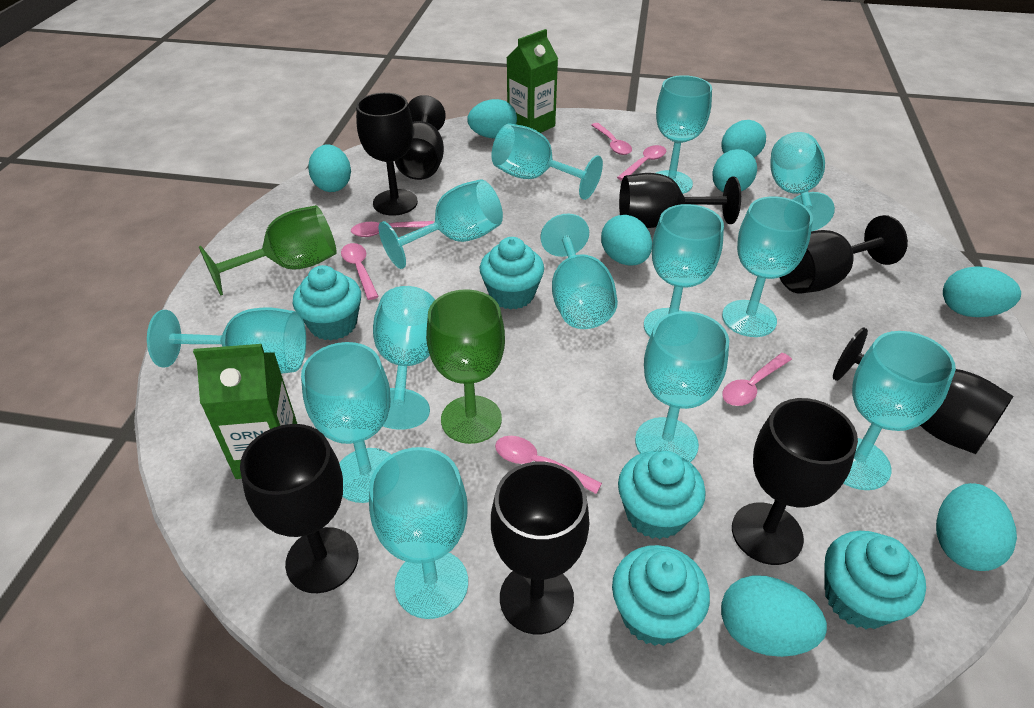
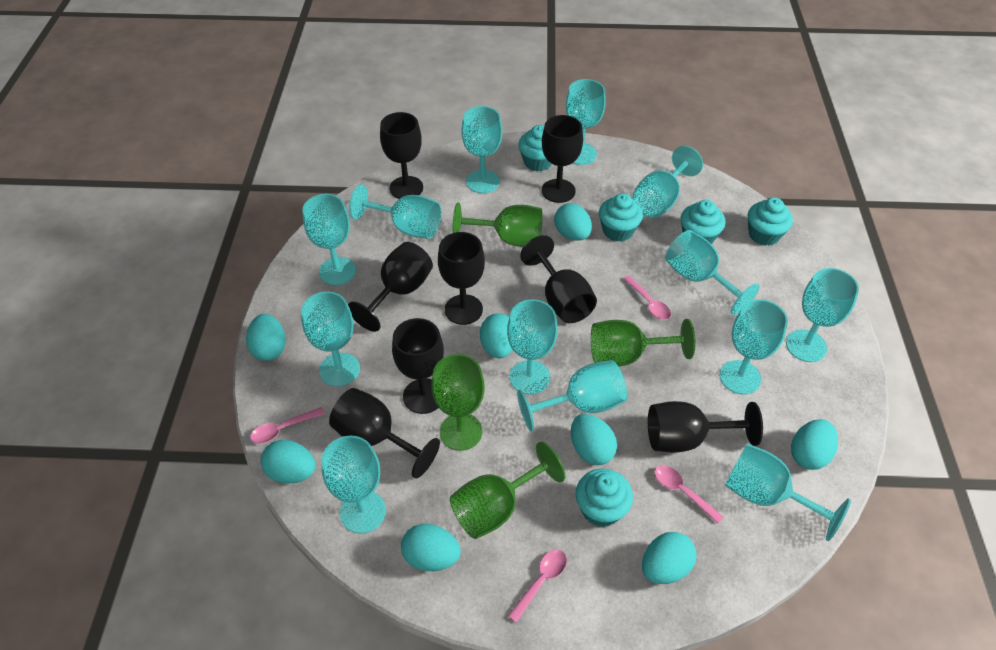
green carton: [193,344,297,479] [507,29,558,133] = 2 -> none = 0
green goblet: [199,205,337,296] [426,289,505,444] = 2 -> [431,354,485,451] [450,442,566,539] [453,202,543,247] [591,319,696,366] = 4
pink spoon: [341,243,379,300] [351,221,434,237] [495,436,602,494] [591,123,632,155] [617,145,666,181] [722,353,792,406] = 6 -> [250,407,325,444] [508,550,567,623] [624,276,671,320] [655,465,723,524] = 4

